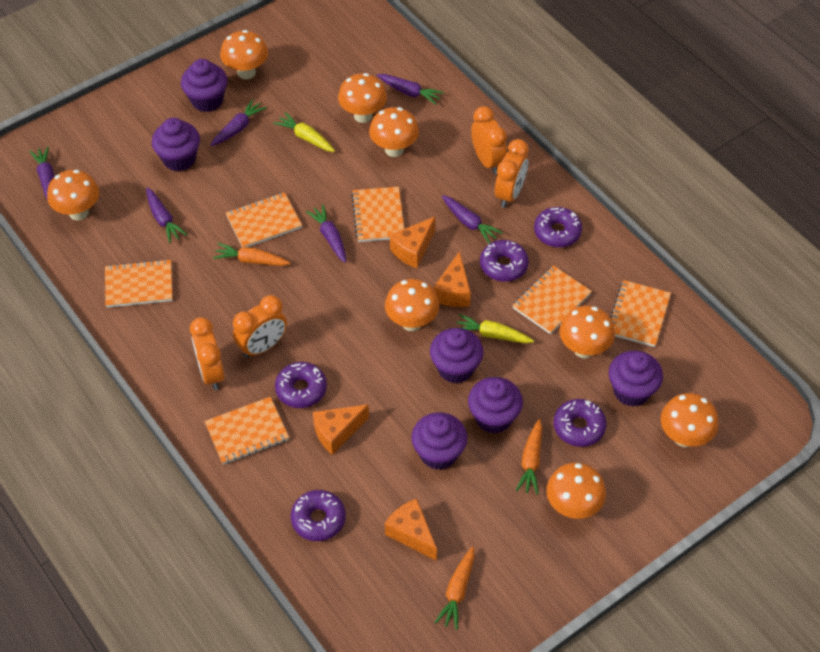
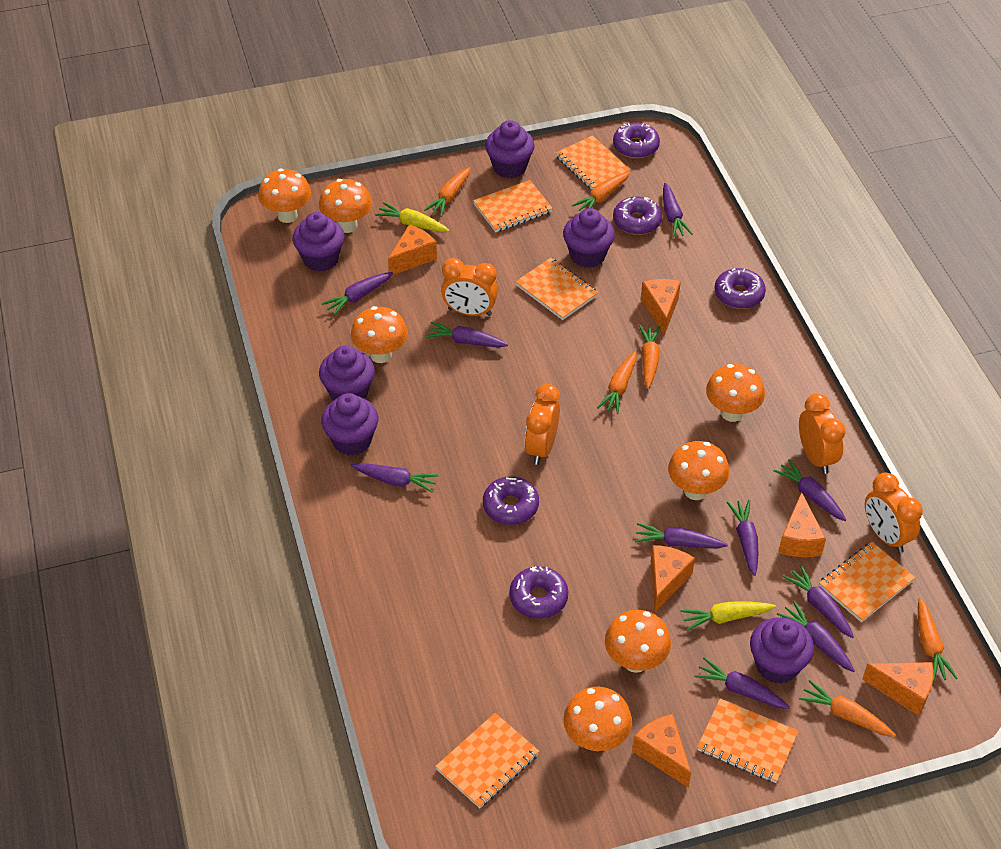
orange carrot: [213,243,290,266] [434,547,475,630] [516,419,542,495] = 3 -> [424,167,470,217] [572,172,630,211] [597,351,637,414] [639,325,661,388] [799,680,896,737] [918,598,957,681] = 6
orange cheese: [313,404,369,455] [385,499,437,561] [390,216,436,268] [433,251,471,307] = 4 -> [388,224,437,275] [632,714,691,788] [641,279,681,335] [651,545,695,613] [778,492,826,557] [862,662,934,716] = 6
orange mushroom: [47,170,99,221] [220,30,268,79] [338,73,387,123] [369,107,419,157] [385,279,439,331] [546,462,606,519] [559,306,615,358] [660,393,719,447] = 8 -> [258,169,311,223] [319,179,372,233] [351,306,408,363] [563,687,632,751] [605,610,671,673] [668,441,729,500] [706,364,765,422] = 7
purple carrot: [30,146,54,199] [146,188,187,243] [210,99,267,146] [306,204,346,263] [377,74,444,105] [442,195,503,244] = 6 -> [321,272,393,316] [351,463,439,493] [426,321,508,348] [635,523,728,548] [663,183,693,237] [694,657,790,709] [727,500,758,576] [773,459,846,521] [777,601,855,672] [783,565,854,638] = 10

